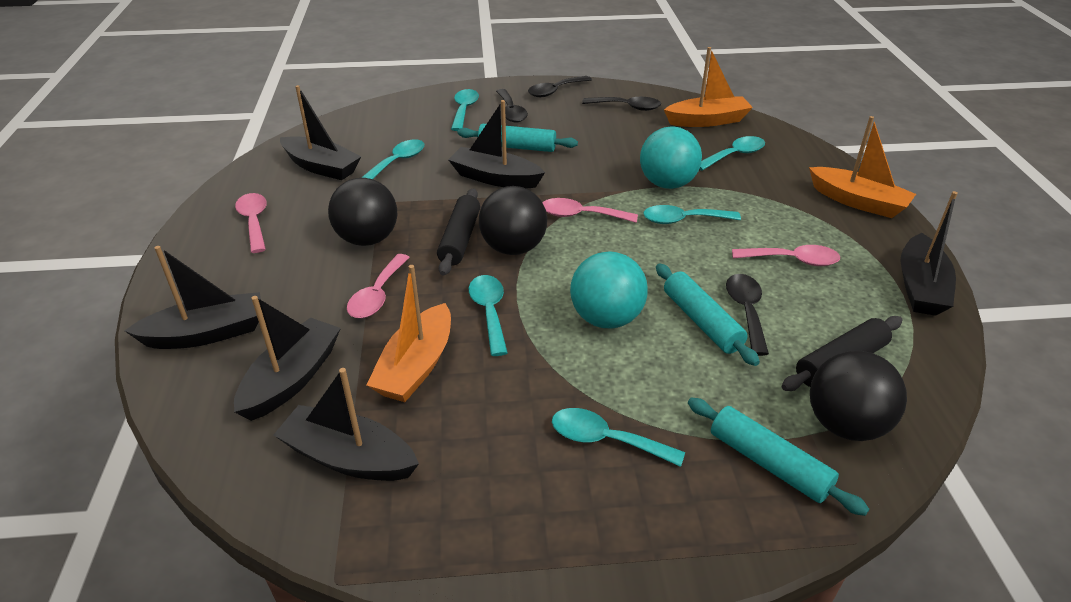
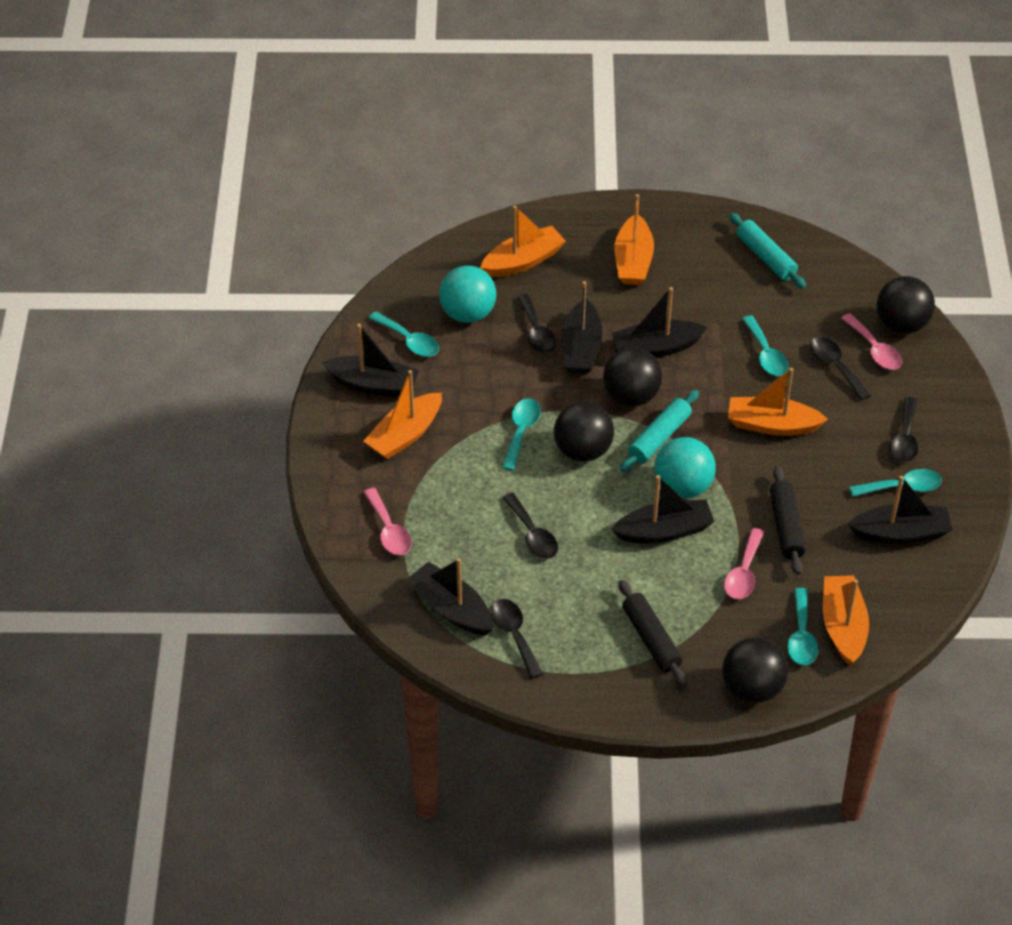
black ball: [328,178,397,246] [479,186,547,255] [810,351,907,441] = 3 -> [554,402,614,462] [603,347,662,406] [722,637,788,703] [877,276,935,334] = 4
black spoon: [496,89,528,123] [528,76,592,97] [582,97,661,111] [726,274,769,356] = 4 -> [491,599,543,679] [502,493,558,559] [517,293,556,353] [810,336,871,400] [889,397,918,463] = 5
orange boat: [366,265,451,402] [664,47,753,127] [809,116,916,218] = 3 -> [364,370,442,459] [480,206,566,277] [615,194,654,285] [728,368,828,436] [823,575,869,666] = 5
pink spoon: [235,193,267,253] [347,254,410,318] [543,198,638,223] [732,245,840,266] = 4 -> [364,488,412,555] [724,528,764,599] [841,313,902,370] = 3
turquoise rolling pin: [458,124,578,152] [656,264,760,366] [688,398,869,516] = 3 -> [620,390,699,472] [729,213,806,289] = 2
turquoise spoon: [361,139,424,179] [451,89,479,131] [469,275,508,356] [552,408,685,467] [643,205,741,224] [699,136,765,171] = 6 -> [369,312,439,357] [502,399,541,471] [742,315,788,376] [787,588,818,665] [850,469,942,497] = 5

